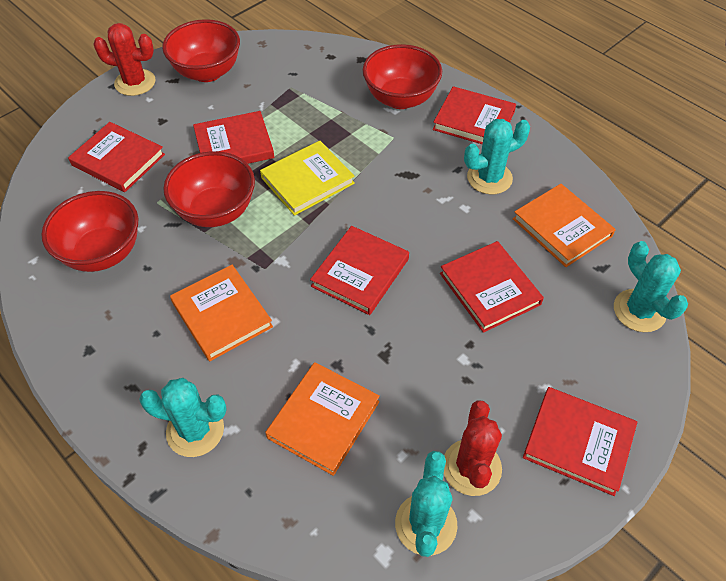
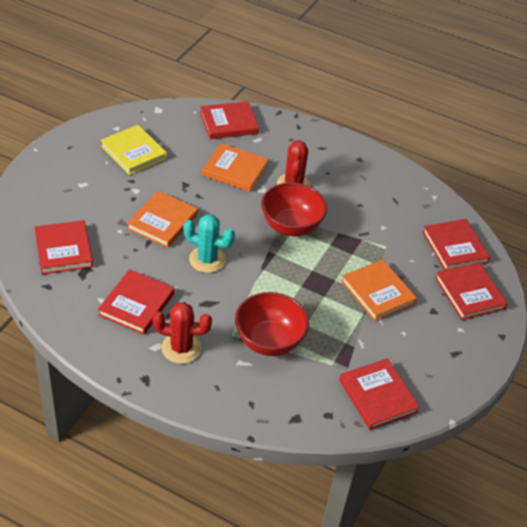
red bowl: [41,191,138,272] [162,19,240,82] [163,151,255,227] [363,44,442,109] = 4 -> [235,292,309,356] [261,182,327,236] = 2
turquoise cactus: [139,378,227,457] [395,451,457,557] [464,119,530,194] [614,241,688,332] = 4 -> [183,214,235,273] = 1

